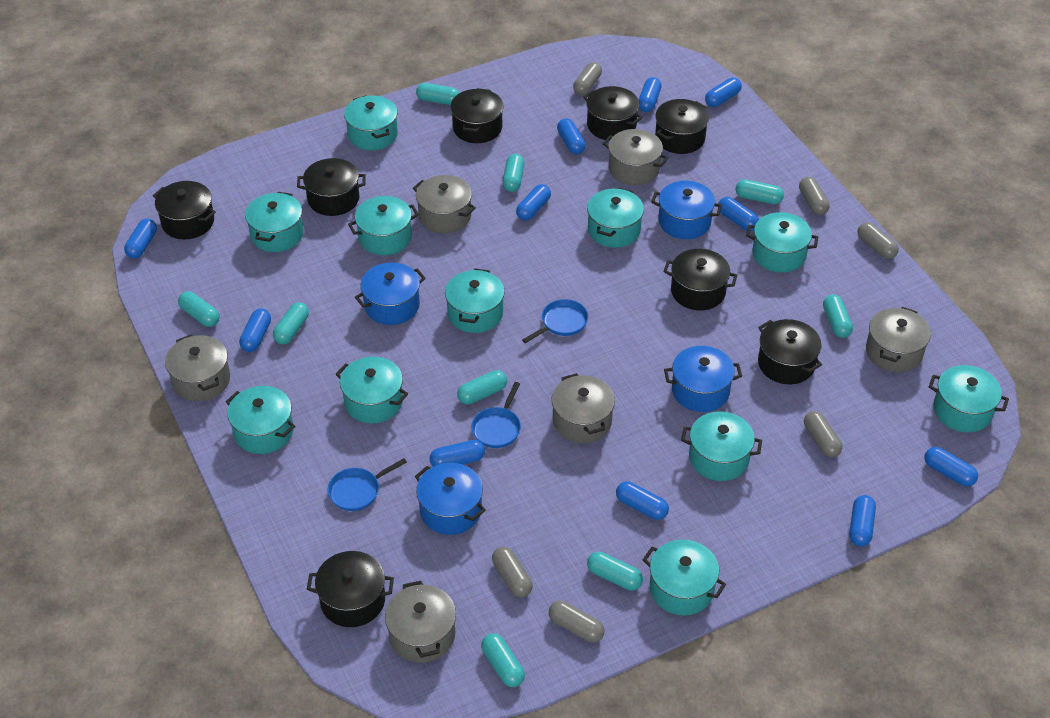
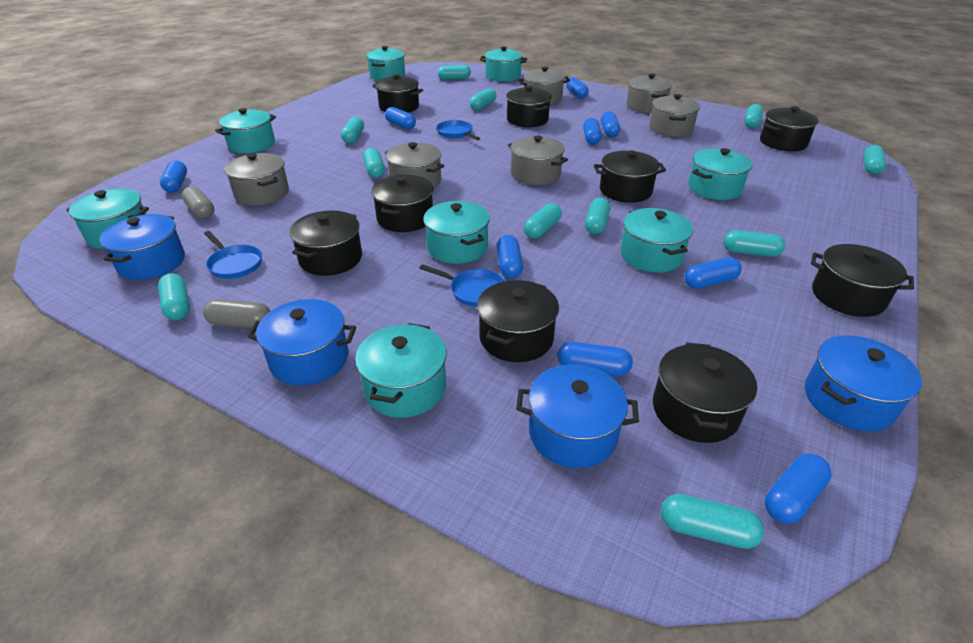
black pot: [153,181,216,239] [297,158,366,216] [307,551,394,627] [450,88,504,143] [583,86,643,141] [655,99,709,154] [663,249,737,310] [758,319,822,384] = 8 -> [290,210,362,276] [371,175,433,232] [372,74,423,112] [477,280,559,362] [506,86,551,127] [594,150,666,203] [653,343,757,443] [760,106,819,151] [811,244,914,317] = 9
blue capsule: [124,219,157,259] [239,309,271,352] [429,440,485,467] [516,184,551,220] [557,118,586,154] [616,481,669,520] [639,77,662,112] [705,77,742,107] [718,197,759,231] [849,495,876,546] [924,447,978,486] = 11 -> [160,160,187,192] [385,107,416,130] [497,235,523,278] [558,342,633,376] [566,77,589,99] [583,118,602,145] [601,111,620,138] [684,257,742,289] [765,454,832,524] = 9
grey capsule: [492,547,533,597] [549,601,604,643] [573,62,602,95] [799,177,830,215] [804,411,842,457] [858,222,899,259] = 6 -> [182,186,215,219] [203,299,270,328] = 2
turquoise capsule: [178,291,219,327] [273,302,309,344] [416,83,460,105] [457,370,507,404] [481,633,525,687] [502,154,524,192] [587,552,643,591] [736,180,784,204] [823,295,853,338] = 9 -> [158,273,190,320] [341,117,364,144] [363,148,385,178] [438,65,471,80] [470,88,496,110] [524,203,562,238] [585,197,610,234] [661,494,764,549] [723,230,786,257] [744,104,763,128] [863,145,886,174] = 11
turquoise pot: [226,386,295,454] [245,192,304,252] [335,357,408,423] [344,96,398,150] [348,196,419,255] [445,268,505,333] [587,188,644,248] [643,540,726,616] [681,411,762,481] [746,212,818,273] [929,365,1009,433] = 11 -> [66,189,149,249] [215,108,276,153] [355,323,447,418] [366,46,405,81] [423,201,490,264] [480,46,527,82] [621,208,693,272] [689,148,752,200] = 8

